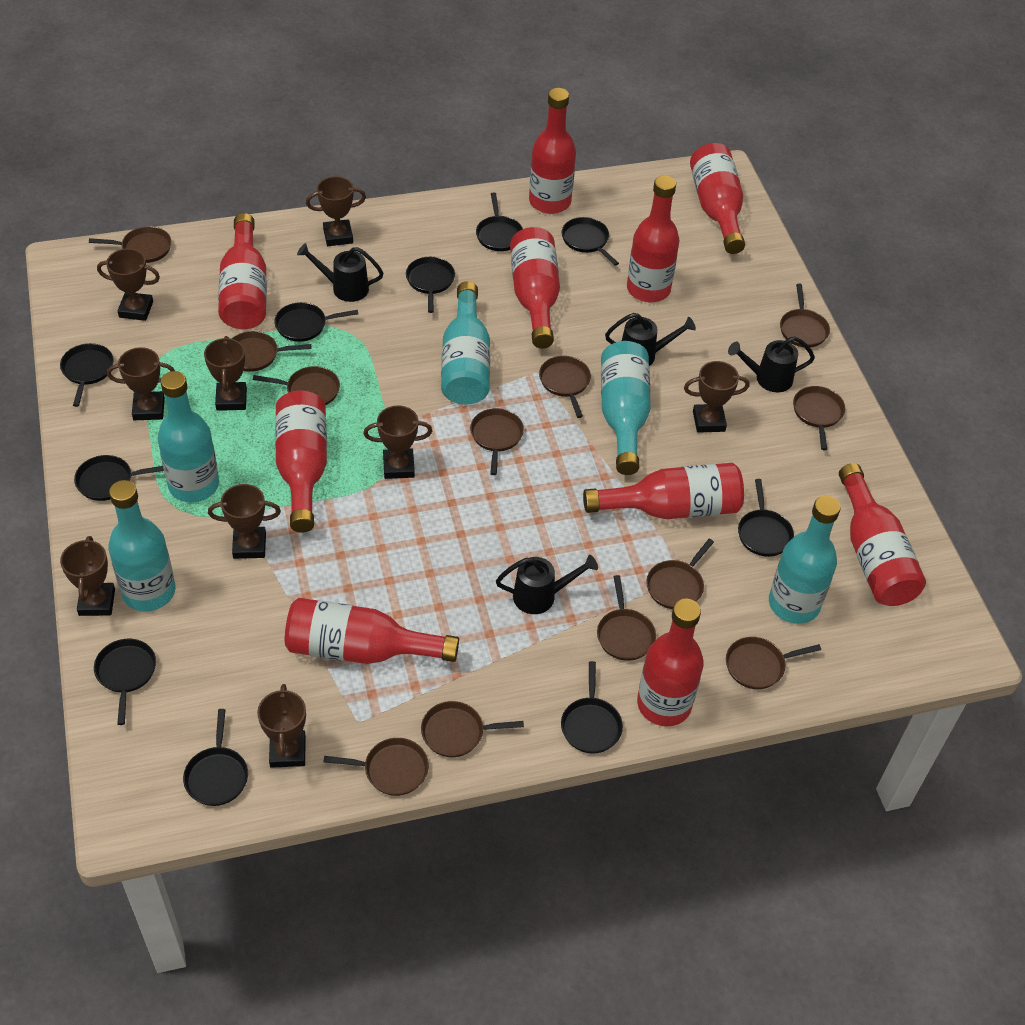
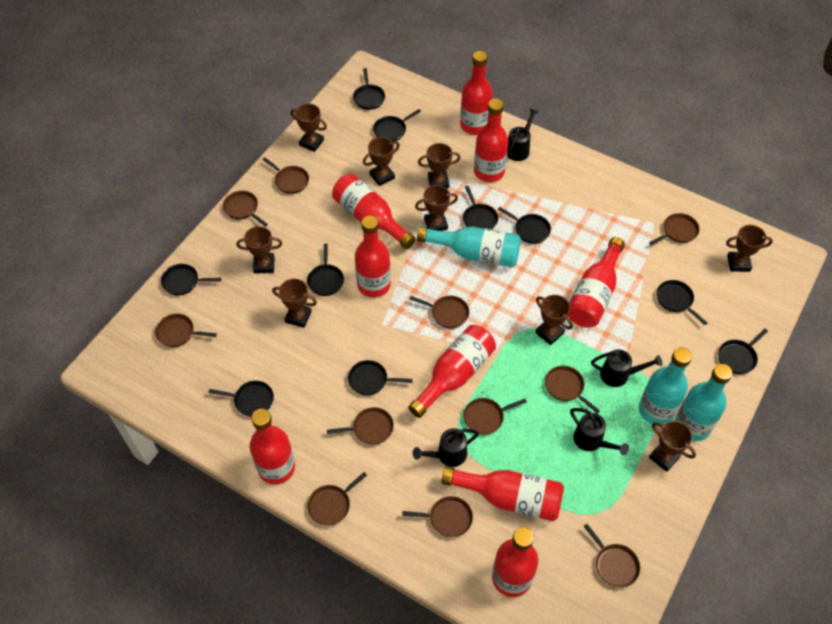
brown pan: [89,226,171,263] [232,331,311,372] [253,366,340,405] [324,738,429,796] [421,701,524,757] [470,408,524,475] [539,356,591,418] [597,575,656,661] [646,539,714,609] [726,637,821,689] [780,284,830,348] [793,386,845,450] = 12 -> [155,314,217,347] [223,191,268,227] [262,157,309,194] [307,472,367,526] [327,407,394,445] [402,496,473,537] [410,296,469,328] [463,398,527,435] [545,366,600,414] [583,524,640,587] [649,213,700,245] = 11
red bottle: [218,213,267,329] [275,390,327,533] [285,598,459,664] [510,227,560,349] [529,88,576,214] [583,463,744,519] [627,175,679,302] [637,599,704,726] [690,143,745,254] [839,463,926,606] = 10 -> [250,409,295,484] [332,174,416,249] [355,216,391,297] [408,325,496,418] [442,467,564,521] [460,51,493,135] [474,99,508,182] [492,527,538,597] [568,237,625,327] = 9
turquoise bottle: [108,480,175,612] [158,371,219,502] [441,281,490,405] [601,341,651,475] [769,496,841,624] = 5 -> [417,226,521,267] [639,347,692,425] [675,364,733,441] = 3

